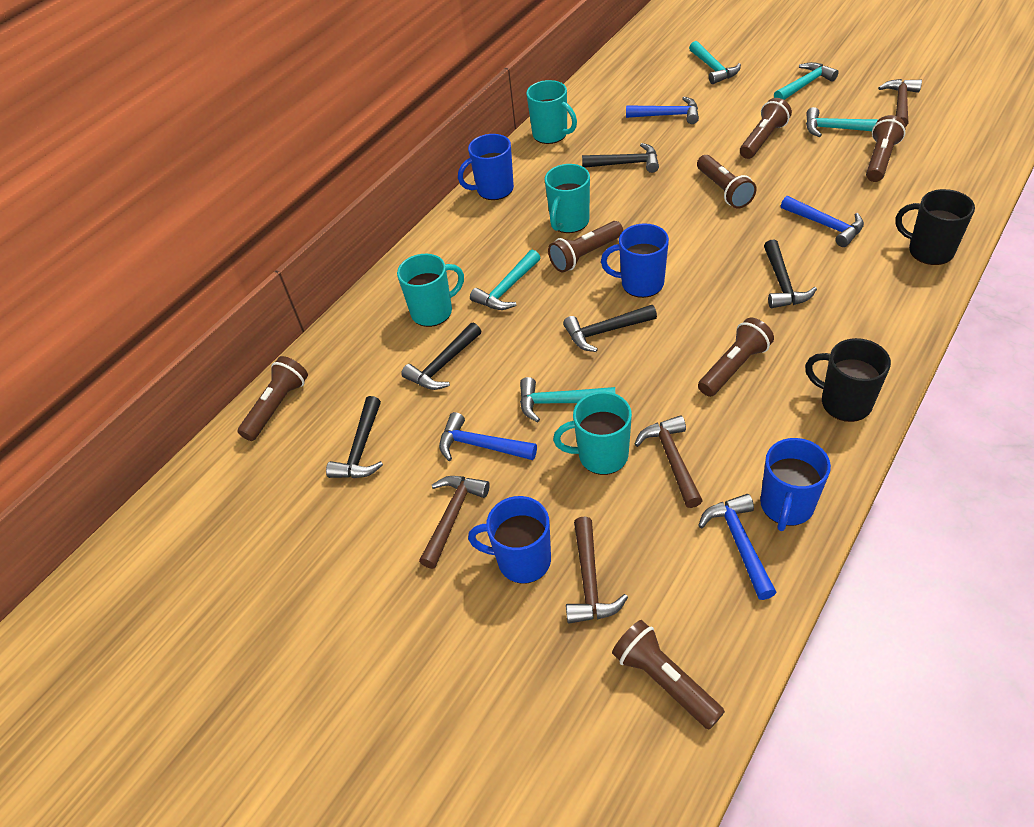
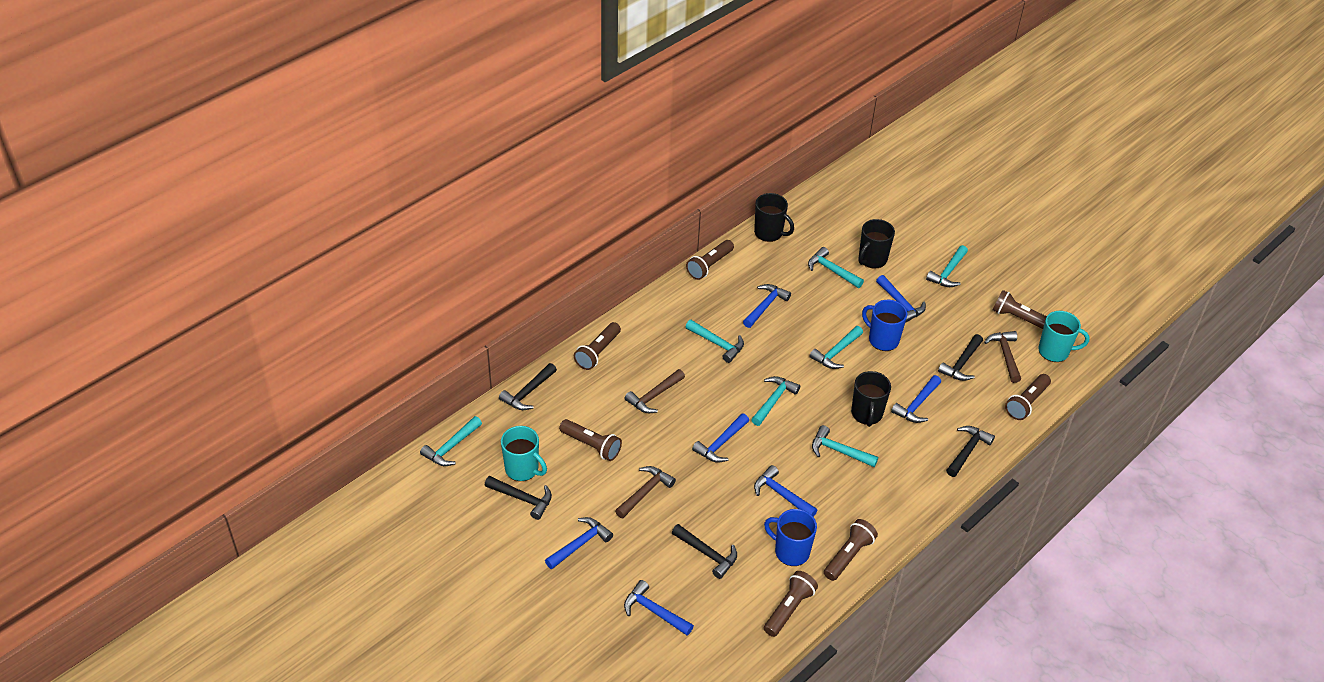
black mug: [805,338,891,422] [895,189,975,265] = 2 -> [754,193,794,242] [851,371,891,427] [858,219,895,269] = 3
blue hammer: [439,412,537,461] [626,97,699,124] [698,494,777,600] [781,196,864,247] = 4 -> [545,517,613,569] [624,580,694,636] [692,413,749,463] [743,284,791,328] [754,465,817,517] [876,275,926,323] [891,375,941,423] = 7
blue mug: [458,134,514,200] [468,496,551,584] [601,223,669,298] [760,438,831,531] = 4 -> [764,509,817,566] [862,300,907,351] = 2
brown hammer: [419,476,490,569] [566,516,628,624] [634,415,703,508] [878,79,922,126] = 4 -> [615,466,676,518] [624,369,685,413] [984,331,1021,383] = 3
turquoise hammer: [470,249,540,310] [520,377,615,422] [689,41,741,84] [774,62,839,100] [806,107,879,137] = 5 -> [420,416,482,466] [686,320,744,363] [751,376,800,426] [808,247,864,288] [809,326,863,369] [812,425,878,467] [926,245,968,287] = 7
turquoise mug: [397,254,464,327] [526,80,577,144] [544,164,590,233] [553,392,632,475] = 4 -> [501,426,547,481] [1038,311,1089,362] = 2

